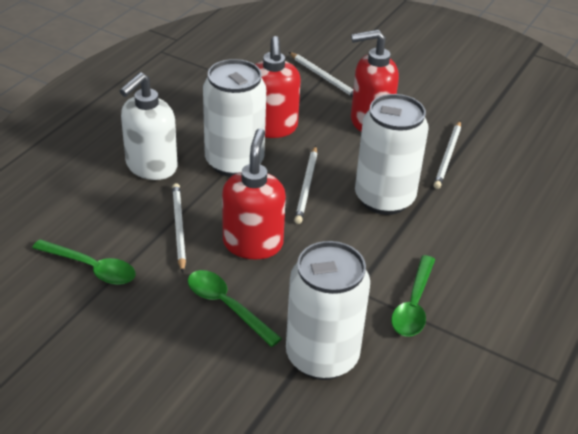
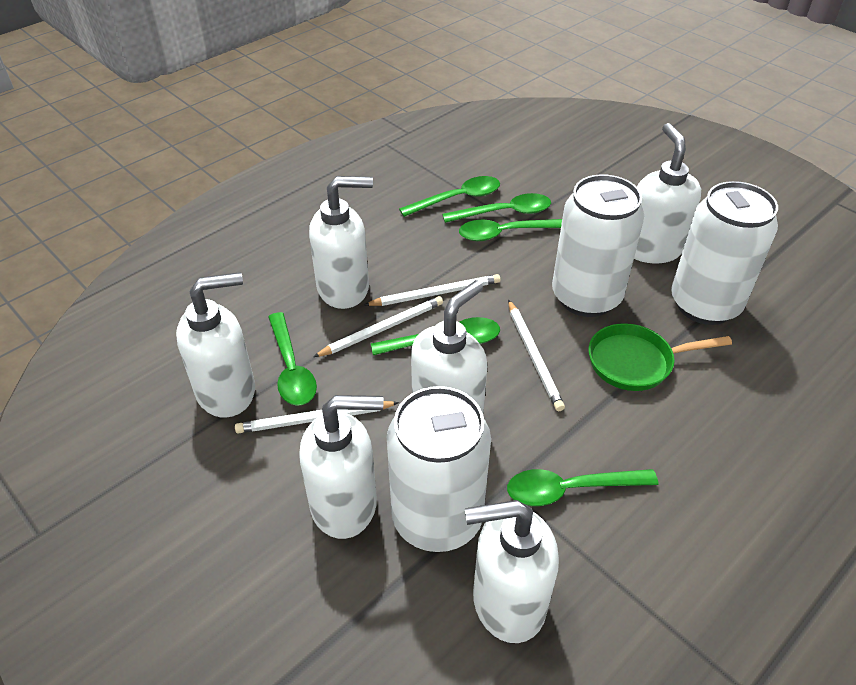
green pan: none = 0 -> [589,323,732,391] = 1
green spoon: [32,239,135,285] [188,270,282,347] [391,255,435,337] = 3 -> [268,312,317,406] [371,317,500,355] [399,176,500,217] [442,193,551,223] [459,219,562,241] [507,469,658,506] = 6
red soap dispenser: [222,128,286,259] [255,36,301,138] [351,30,399,132] = 3 -> none = 0
white soap dispenser: [120,72,177,180] = 1 -> [176,272,255,418] [299,395,384,539] [309,176,373,309] [411,280,487,414] [465,500,559,643] [634,123,701,264] = 6

